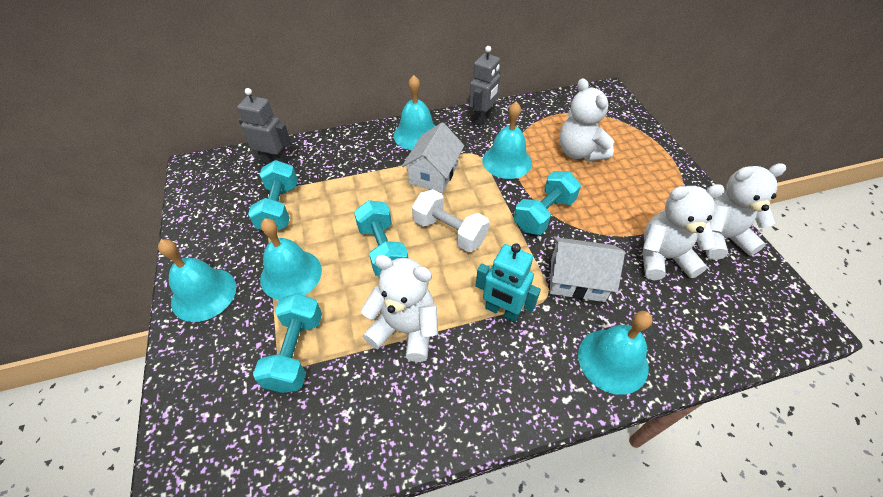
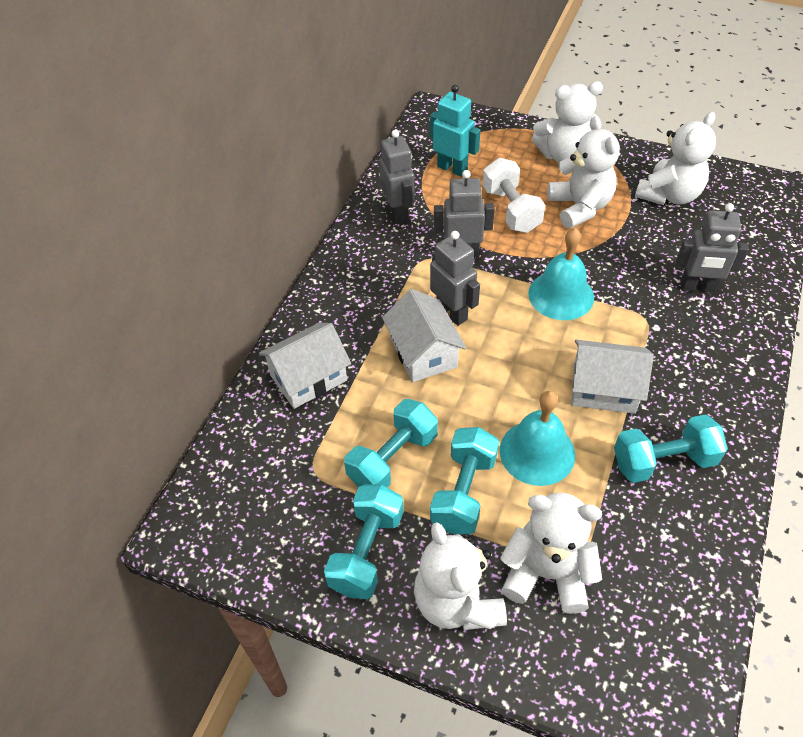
grey robot: [238,88,291,164] [469,46,501,126] = 2 -> [379,130,415,224] [430,231,480,326] [434,170,495,257] [676,203,749,293] = 4
turquoise bell: [158,239,236,322] [260,218,322,300] [394,75,435,150] [483,102,532,179] [578,311,653,395] = 5 -> [500,391,575,486] [528,228,594,320] = 2
white house: [402,122,464,193] [550,237,625,302] = 2 -> [259,323,351,409] [382,289,466,382] [571,340,654,414] = 3
white teddy bear: [361,255,438,362] [559,78,614,162] [643,184,725,280] [705,163,786,260] = 4 -> [414,522,507,630] [500,493,602,614] [532,81,603,163] [547,116,620,228] [635,112,716,205] = 5

